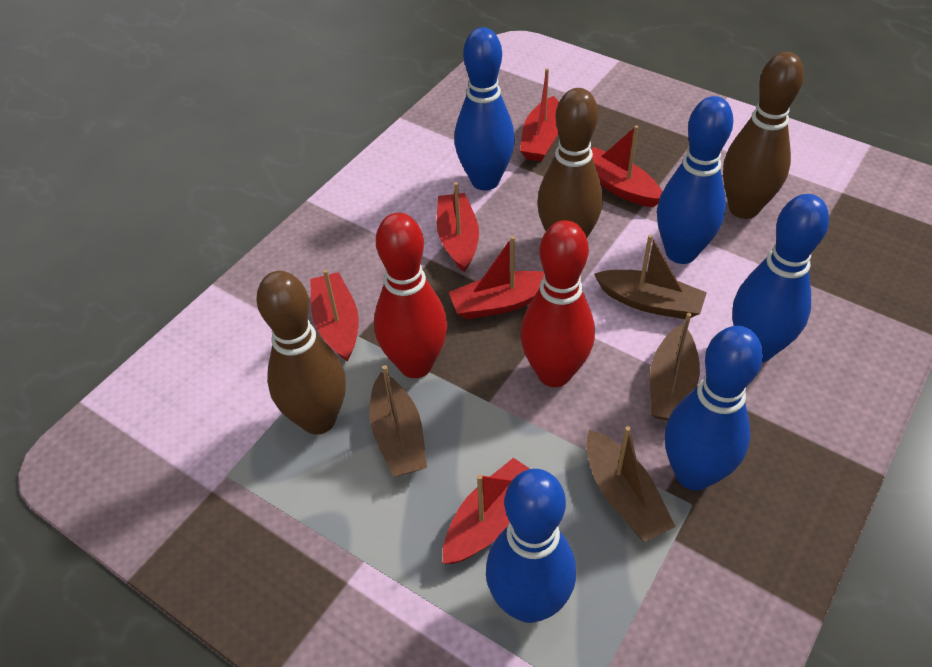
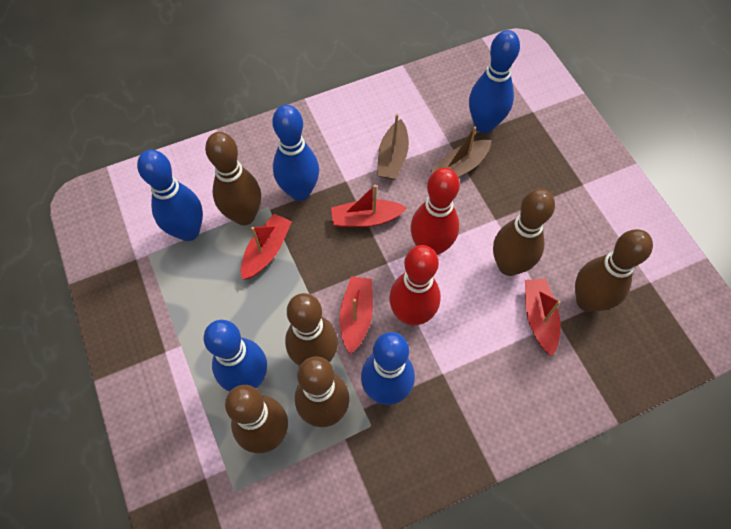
brown boat: [369,365,427,477] [586,426,676,542] [594,235,707,319] [650,313,700,421] = 4 -> [377,114,409,180] [431,127,491,177] = 2
brown bowling pin: [257,271,346,435] [537,88,603,238] [723,52,804,219] = 3 -> [205,132,261,225] [225,385,288,453] [285,293,338,366] [295,356,350,427] [493,189,555,276] [575,229,653,312] = 6
red boat: [310,270,359,362] [437,182,479,273] [443,458,530,564] [449,236,544,319] [520,68,559,162] [591,125,662,207] = 6 -> [241,213,292,280] [331,185,407,227] [339,276,373,354] [525,278,561,356] = 4

